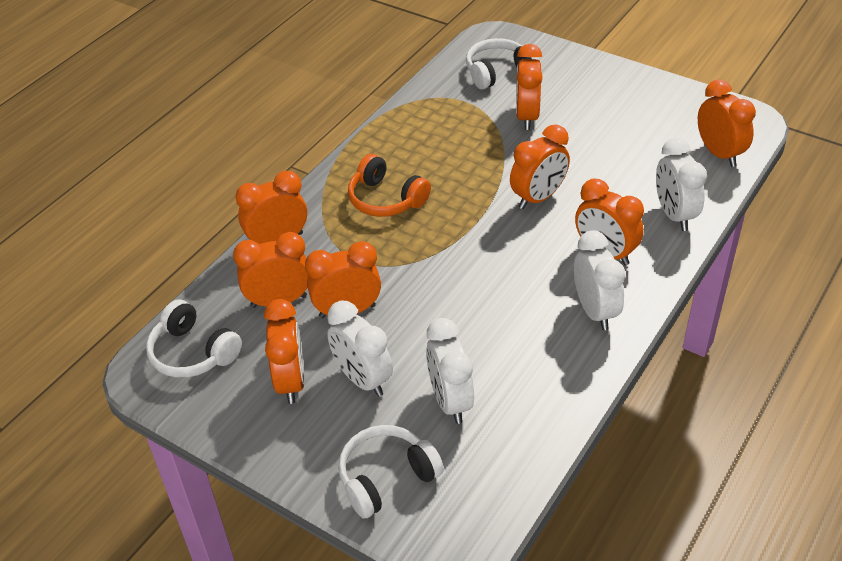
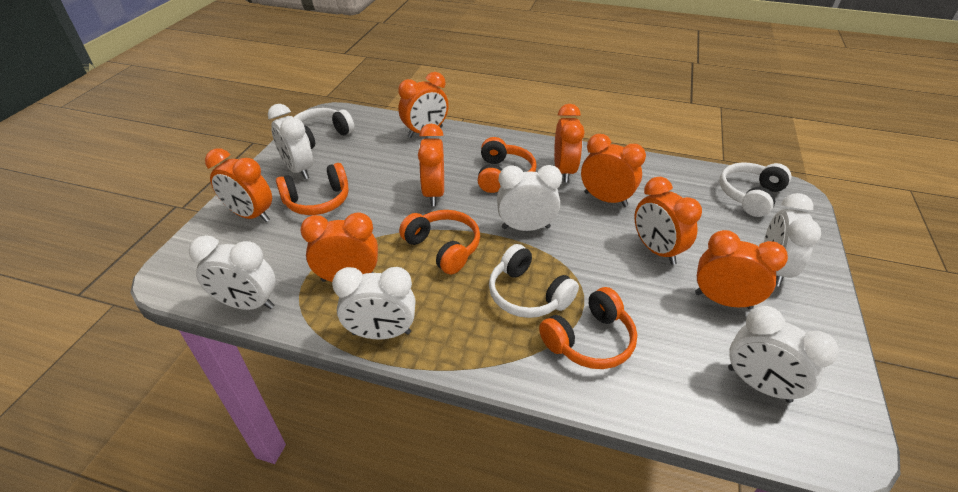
orange headphones: [348,154,431,217] = 1 -> [276,163,349,215] [399,210,480,274] [478,137,537,193] [539,287,637,369] = 4
white clock: [327,301,393,397] [426,318,474,424] [574,230,626,330] [656,138,707,231] = 4 -> [189,235,276,310] [268,104,313,179] [332,267,416,340] [497,165,562,231] [728,306,839,403] [764,193,821,287] = 6

